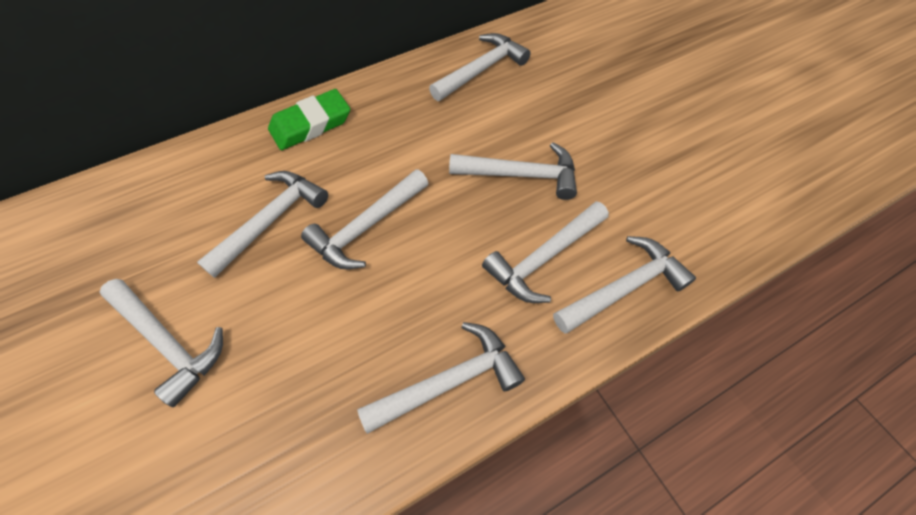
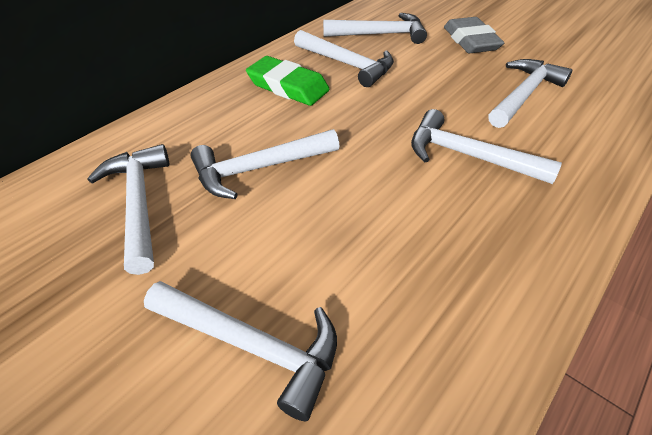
grey eraser: none = 0 -> [444,17,504,53] = 1
white hammer: [99,279,223,407] [197,171,328,278] [301,169,429,269] [357,322,525,434] [429,33,530,101] [449,142,577,200] [482,201,609,303] [553,236,696,334] = 8 -> [88,144,169,275] [144,281,337,421] [190,129,340,199] [294,30,394,87] [323,13,427,44] [411,109,562,184] [489,59,572,128] = 7

